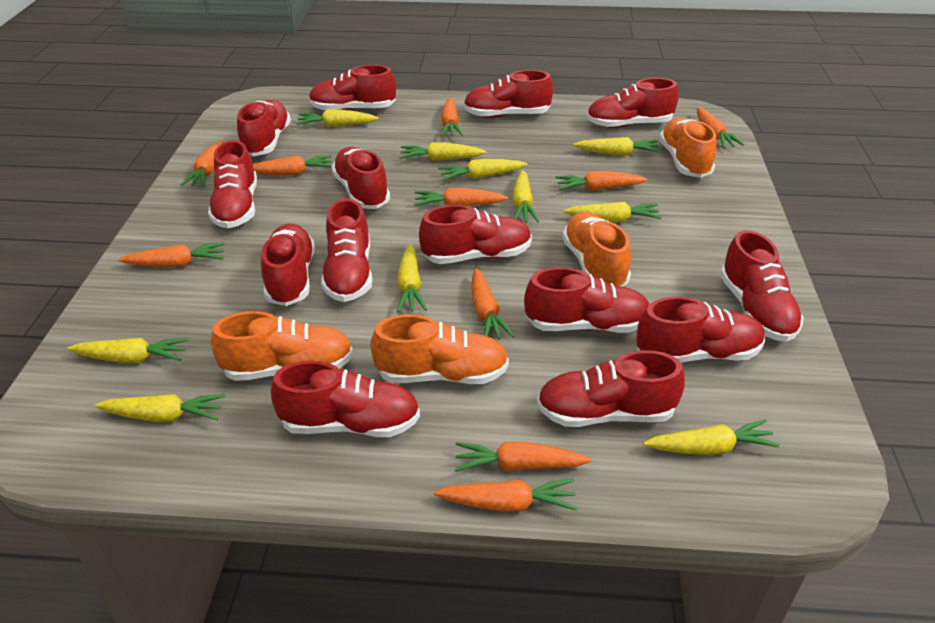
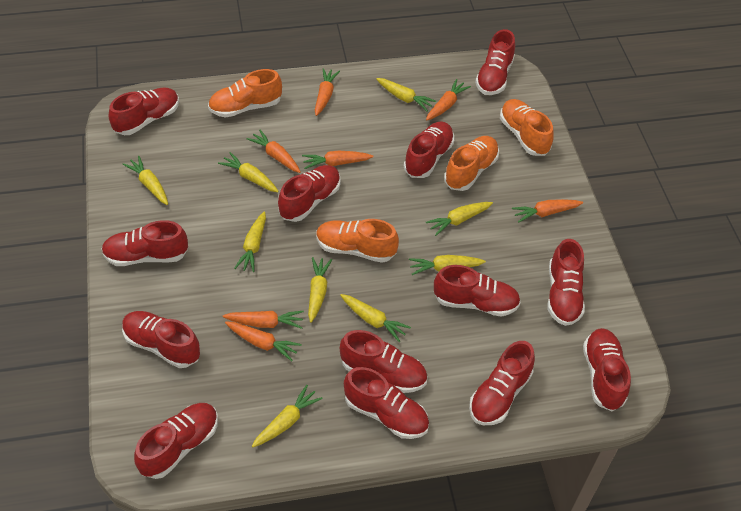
orange carrot: [118,242,225,267] [181,140,224,187] [253,155,332,176] [414,188,508,206] [434,479,578,512] [441,97,463,137] [455,442,591,472] [471,268,514,339] [555,171,648,191] [696,107,744,148] = 10 -> [223,311,304,329] [225,322,301,361] [247,130,301,173] [302,151,373,169] [315,68,340,116] [426,79,471,121] [512,199,583,223] = 7
red shoe: [208,140,257,228] [237,100,291,156] [261,224,315,306] [271,361,420,437] [309,65,396,111] [321,199,372,302] [332,147,390,209] [419,205,532,264] [463,70,553,118] [524,267,649,333] [537,350,685,427] [586,78,679,128] [636,297,765,363] [720,230,804,342] = 14 -> [101,220,188,266] [109,87,179,135] [122,311,200,368] [134,403,218,479] [278,165,341,222] [340,330,427,393] [344,367,429,439] [404,121,454,178] [434,265,521,317] [469,341,535,425] [475,29,515,95] [547,239,585,326] [583,328,631,411] = 13
yellow carrot: [67,338,189,363] [95,394,225,422] [296,109,378,127] [397,244,427,312] [400,142,487,161] [438,159,527,181] [512,170,539,222] [563,202,662,222] [573,137,661,155] [643,419,780,455] = 10 -> [123,156,168,205] [218,152,279,192] [234,212,266,272] [252,385,323,447] [308,257,332,323] [340,294,411,342] [376,78,436,112] [409,255,486,275] [426,202,493,236] = 9

